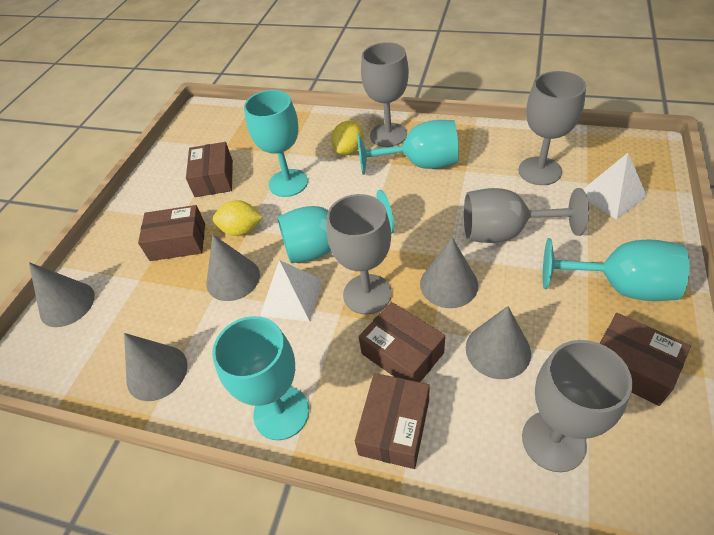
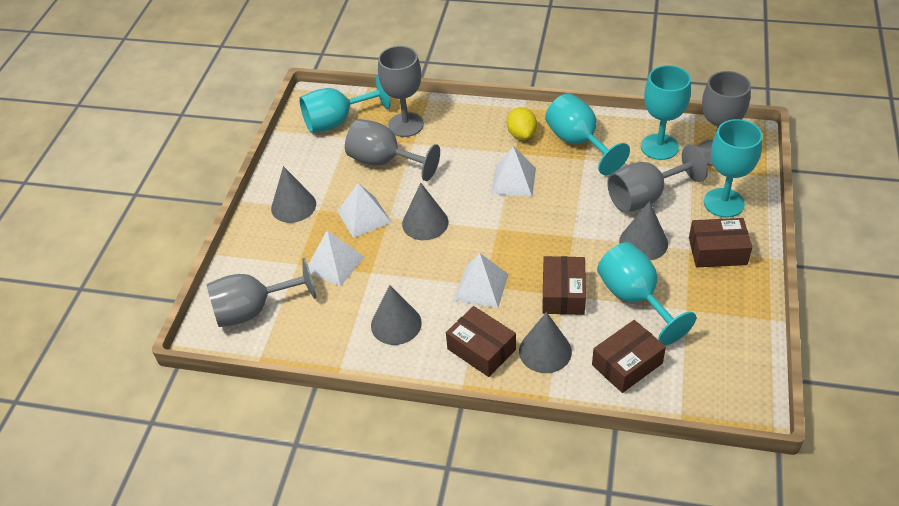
brown box: [138,205,205,261] [186,142,233,197] [355,373,430,469] [359,302,445,382] [600,313,691,406] = 5 -> [446,306,516,377] [542,256,586,315] [592,320,666,393] [689,218,752,267] = 4
white pyramid: [260,260,322,322] [583,153,647,220] = 2 -> [308,230,364,287] [337,183,392,238] [454,253,508,308] [491,146,536,197] = 4
yellow lemon: [213,200,263,236] [331,121,364,155] = 2 -> [507,107,537,140] = 1

